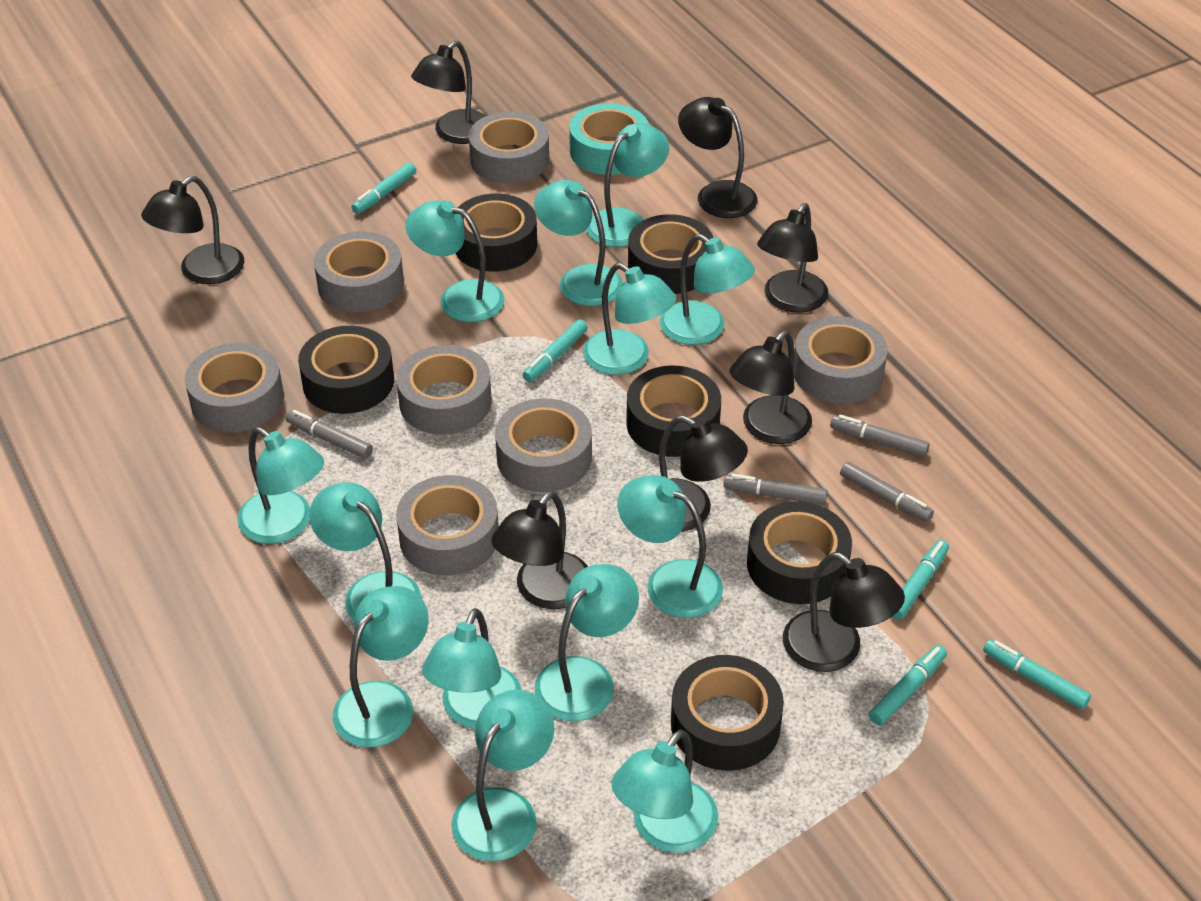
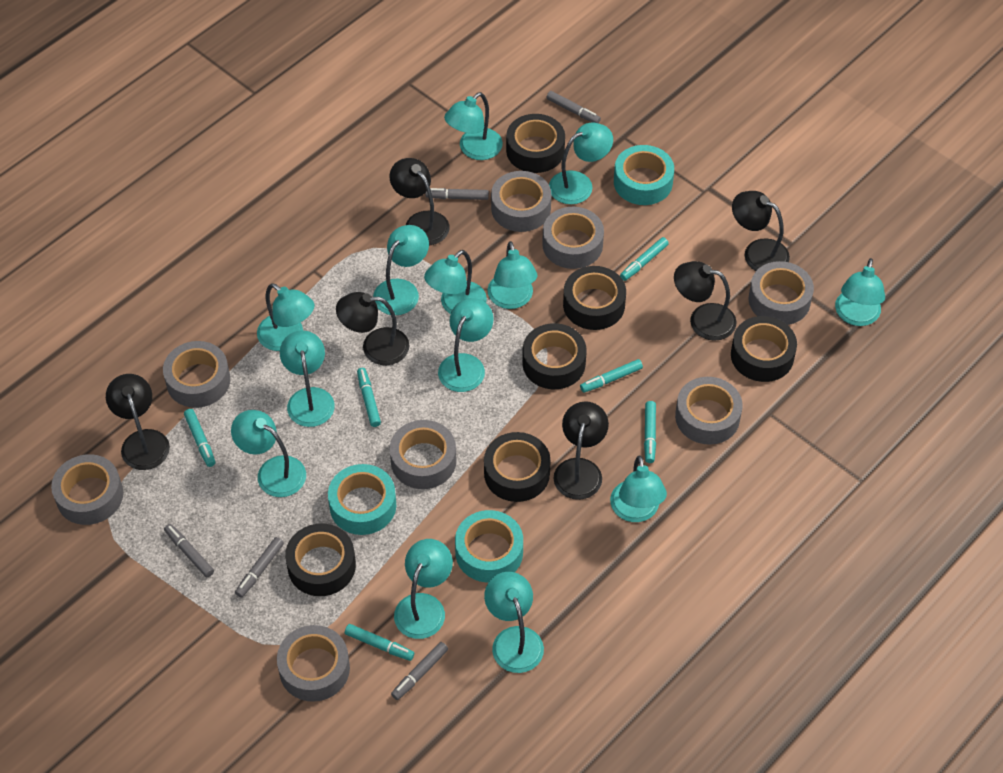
black lamp: [141,176,245,284] [411,41,486,144] [491,491,588,609] [659,415,748,532] [678,97,758,218] [729,330,812,444] [757,203,828,313] [783,552,905,672] = 8 -> [106,374,170,470] [336,292,409,365] [389,158,449,245] [554,401,609,500] [674,261,736,341] [732,191,790,271] = 6
grey marker: [286,410,373,459] [723,474,827,505] [830,415,929,457] [840,462,934,522] = 4 -> [164,524,214,577] [235,537,284,598] [391,642,448,700] [425,188,489,200] [546,91,601,123] = 5
grey tape: [185,343,284,432] [314,231,404,312] [396,345,492,435] [396,475,499,575] [469,111,549,184] [495,398,592,492] [793,316,888,404] = 7 -> [51,454,123,525] [163,341,230,408] [277,625,350,702] [390,420,456,489] [491,171,551,232] [542,207,604,269] [675,377,743,445] [749,261,814,325] = 8
turquoise marker: [351,162,416,214] [523,319,588,382] [869,645,947,725] [892,540,949,619] [983,639,1091,710] = 5 -> [184,409,215,467] [345,624,414,661] [357,368,381,427] [580,359,643,393] [620,237,669,281] [644,401,656,463] = 6
turquoise tape: [569,103,649,175] = 1 -> [328,464,396,535] [455,510,523,583] [614,145,674,205] = 3

